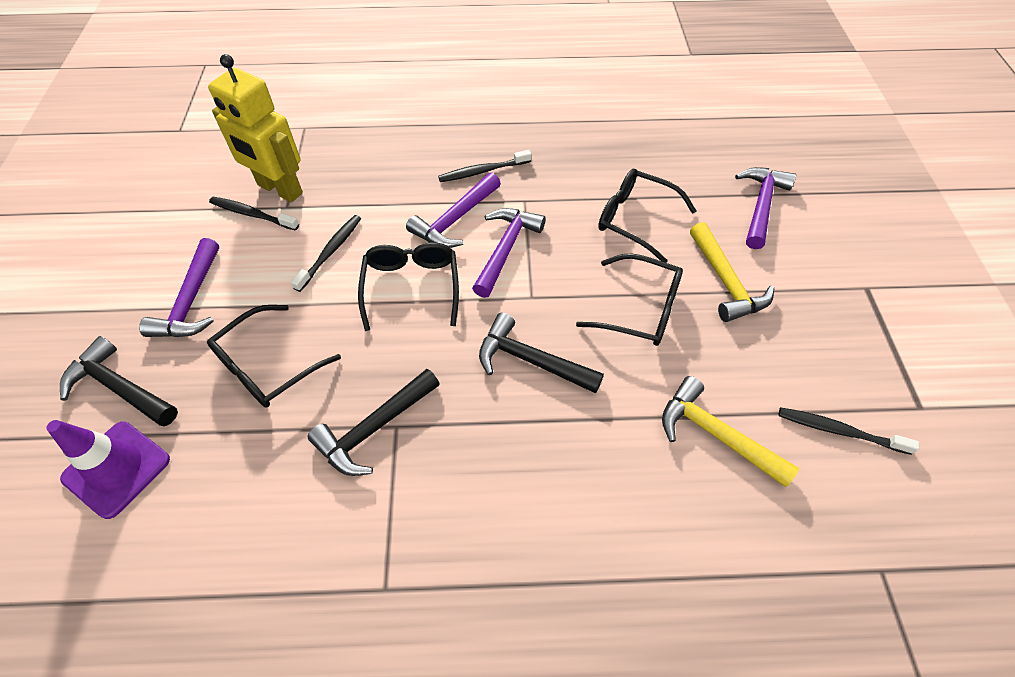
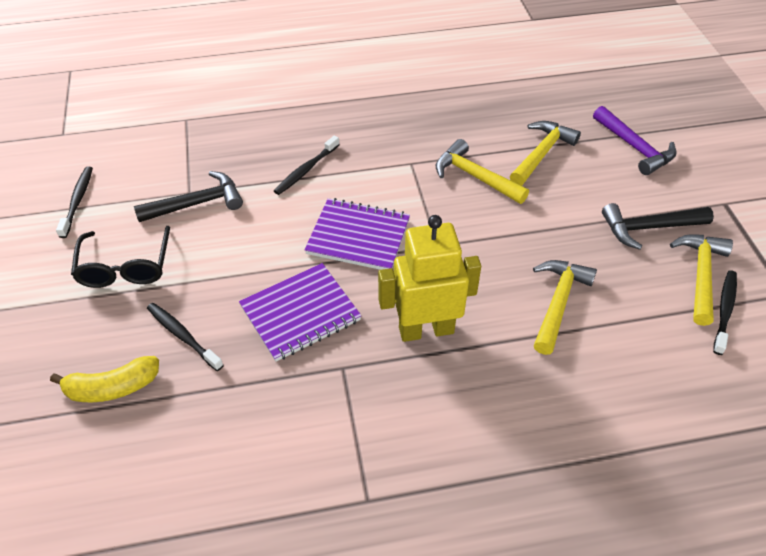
black glasses: [207,305,341,408] [358,242,459,331] [576,254,683,346] [598,169,696,263] = 4 -> [71,226,170,288] = 1
black hammer: [60,336,178,426] [308,369,440,476] [479,313,604,393] = 3 -> [134,171,243,222] [602,203,714,250] = 2
purple hammer: [139,238,219,337] [406,173,501,248] [472,208,546,298] [735,167,796,249] = 4 -> [593,106,677,175] = 1
purple notebook: none = 0 -> [239,263,361,362] [304,198,410,270] = 2
purple traffic cone: [46,420,170,519] = 1 -> none = 0
yellow banana: none = 0 -> [50,356,159,402] = 1
yellow hammer: [662,376,799,487] [690,222,774,322] = 2 -> [436,139,529,204] [510,121,581,186] [533,260,597,355] [670,234,733,326] = 4

